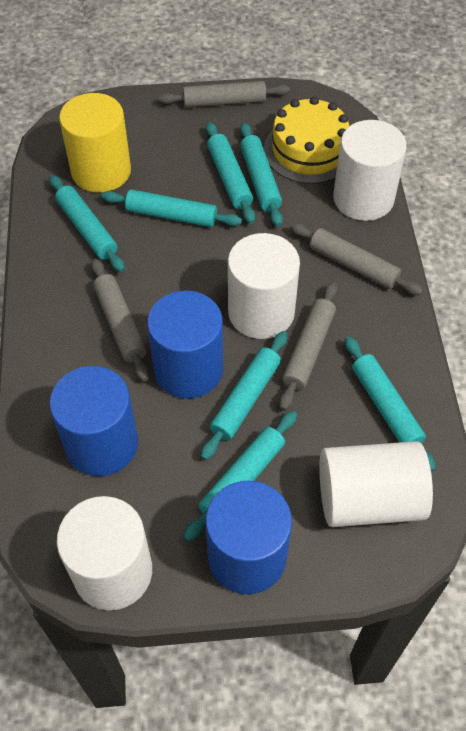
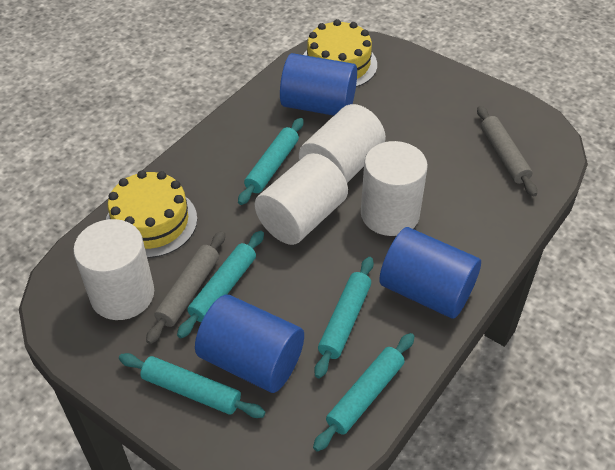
grey rolling pin: [91,258,149,382] [159,81,290,108] [279,282,338,411] [290,223,423,295] = 4 -> [146,231,225,344] [477,106,537,197] = 2
turquoise rolling pin: [49,175,125,272] [101,189,242,227] [184,411,297,541] [201,331,288,460] [206,122,255,224] [240,123,283,227] [345,336,436,472] = 7 -> [119,353,265,418] [177,231,264,338] [238,118,303,205] [313,333,415,452] [314,257,374,379] = 5
yellow cake: [264,97,349,184] = 1 -> [106,170,197,258] [303,19,377,87] = 2
yellow cylinder: [59,93,131,193] = 1 -> none = 0

